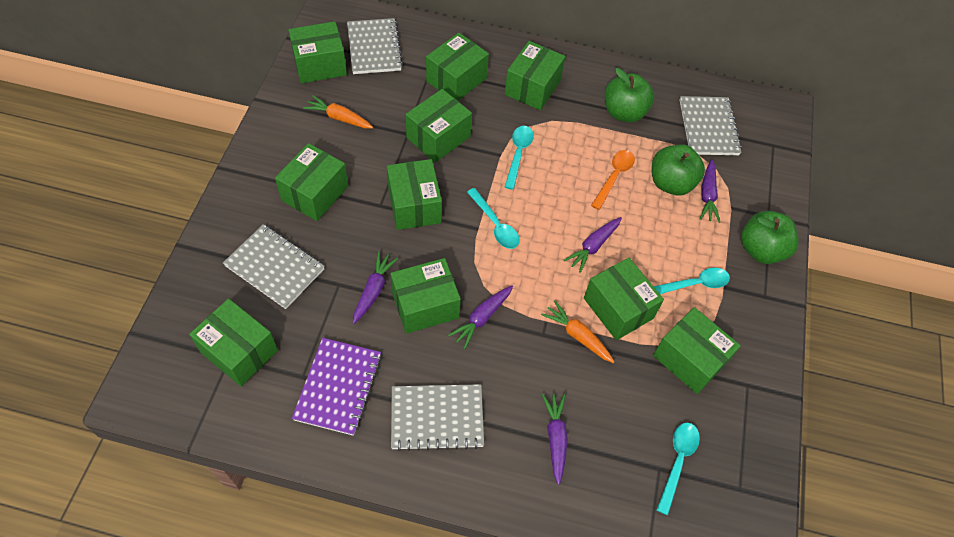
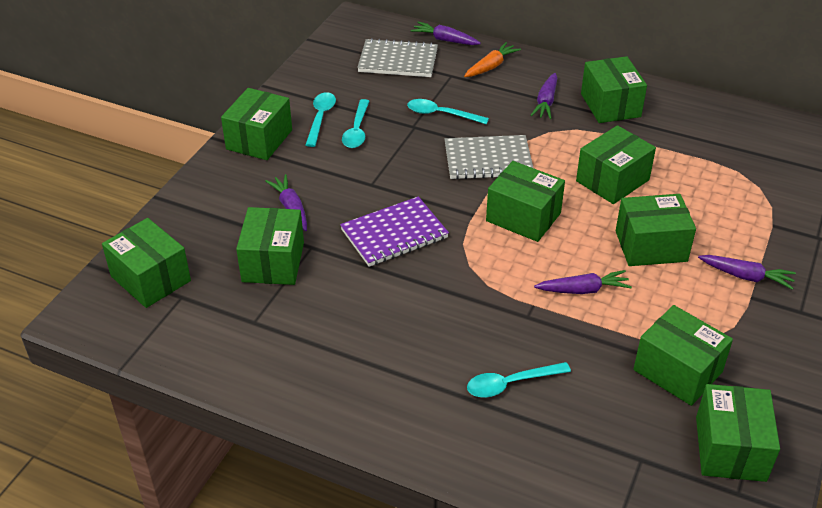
green apple: [605,68,654,123] [652,144,705,195] [741,211,799,264] = 3 -> none = 0
green box: [189,298,278,386] [275,143,348,221] [288,21,347,83] [387,159,442,230] [390,258,461,334] [406,89,472,162] [426,33,489,101] [505,41,565,110] [584,258,664,340] [653,307,741,394] = 10 -> [102,218,191,308] [221,88,292,160] [236,207,304,285] [486,161,565,242] [576,125,656,204] [581,56,647,123] [616,194,696,266] [633,305,733,406] [696,384,780,482] = 9
grey notebook: [223,224,325,309] [347,18,403,74] [391,384,484,451] [680,96,742,155] = 4 -> [357,38,438,77] [445,135,533,180] = 2
orange carrot: [303,95,373,128] [541,300,614,363] = 2 -> [464,42,521,77] = 1
orange spoon: [591,150,635,210] = 1 -> none = 0

